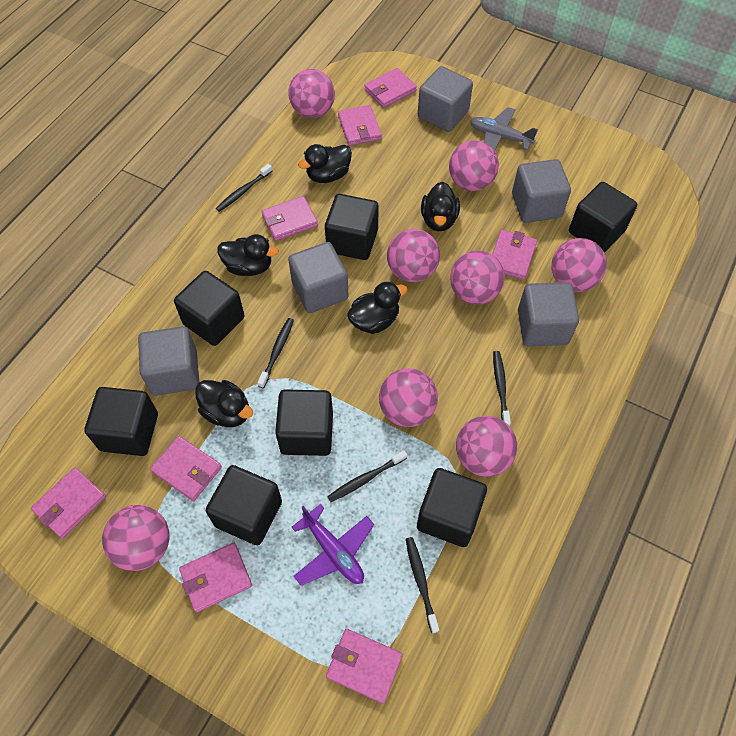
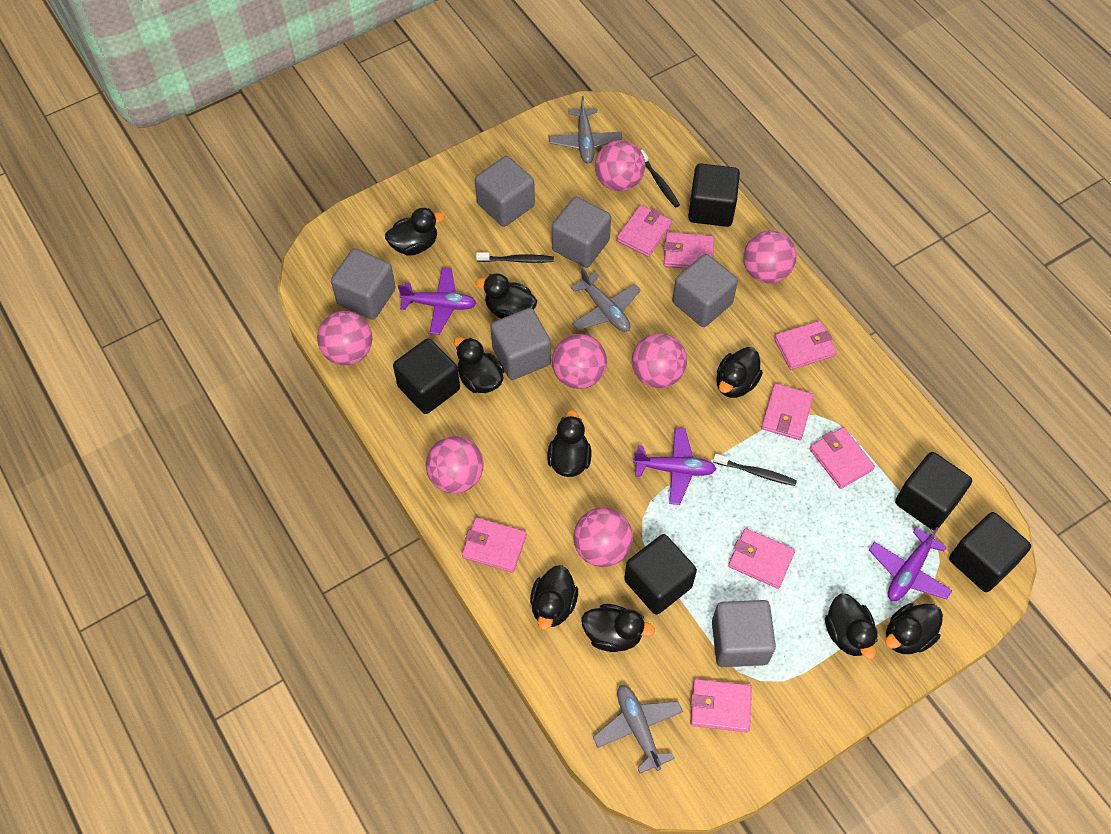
black cube: [84,387,158,456] [174,271,244,346] [206,465,282,545] [275,389,333,456] [325,194,379,260] [417,468,487,547] [569,182,637,252] = 7 -> [393,338,460,414] [624,534,697,615] [688,163,740,227] [895,452,972,530] [949,512,1031,592] = 5
black duck: [195,380,253,427] [217,234,279,276] [298,144,352,183] [347,281,408,334] [421,182,460,231] = 5 -> [385,208,445,256] [454,337,505,393] [476,273,537,319] [530,565,578,630] [547,410,591,477] [582,604,655,652] [716,347,763,398] [825,593,878,659] [885,603,943,654] = 9
black toothbrush: [216,164,272,212] [257,318,294,388] [327,450,407,502] [406,537,439,633] [493,351,511,426] = 5 -> [476,252,554,263] [641,149,680,208] [713,454,797,486] = 3
grey cube: [138,326,199,396] [288,242,348,313] [418,66,473,132] [512,159,571,223] [518,282,579,346] = 5 -> [331,248,396,320] [475,156,535,227] [490,308,551,380] [552,197,611,268] [672,254,738,327] [712,600,776,667] = 6
grey plane: [470,107,538,151] = 1 -> [549,96,622,164] [571,268,641,332] [593,685,683,774] = 3
pink ball: [102,505,170,571] [288,69,335,118] [379,368,438,427] [387,229,440,282] [449,140,499,191] [450,250,505,305] [456,416,517,477] [552,238,607,292] = 8 -> [317,311,372,365] [426,436,484,493] [552,334,607,389] [574,508,633,567] [595,140,645,191] [632,333,687,388] [743,230,797,284] = 7
purple plane: [292,504,374,586] = 1 -> [398,267,477,335] [633,428,716,505] [869,527,953,601] = 3

